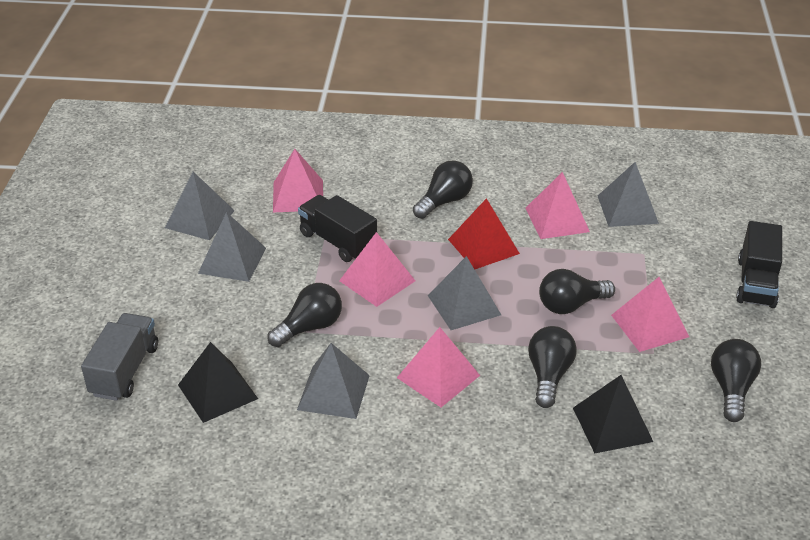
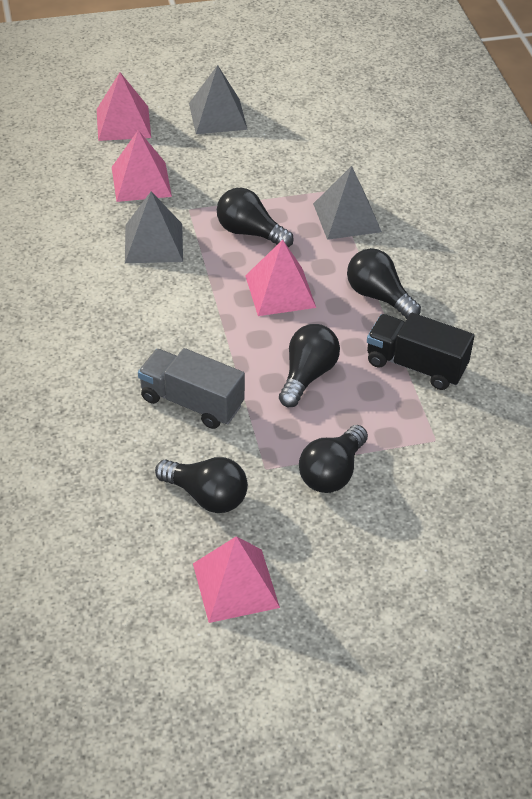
black pyramid: [178,342,258,423] [573,375,653,453] = 2 -> none = 0
black truck: [298,195,377,262] [736,221,782,308] = 2 -> [367,313,475,390] = 1
grey pyramid: [165,172,235,240] [198,212,266,282] [297,343,370,419] [428,256,501,330] [598,162,659,227] = 5 -> [125,191,183,263] [189,65,248,134] [313,166,382,240] = 3
pink pyramid: [273,149,323,213] [339,232,415,307] [397,327,480,407] [526,172,590,239] [611,277,689,352] = 5 -> [97,72,151,141] [112,130,172,202] [193,536,280,623] [245,240,316,316] = 4
red pyramid: [448,198,520,269] = 1 -> none = 0

